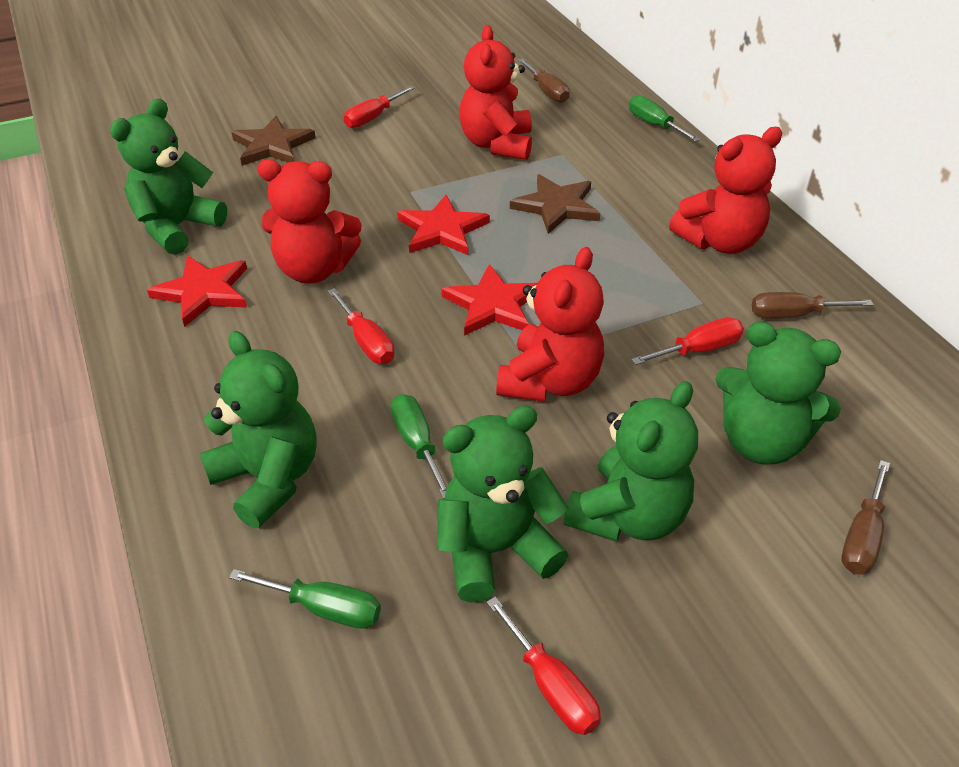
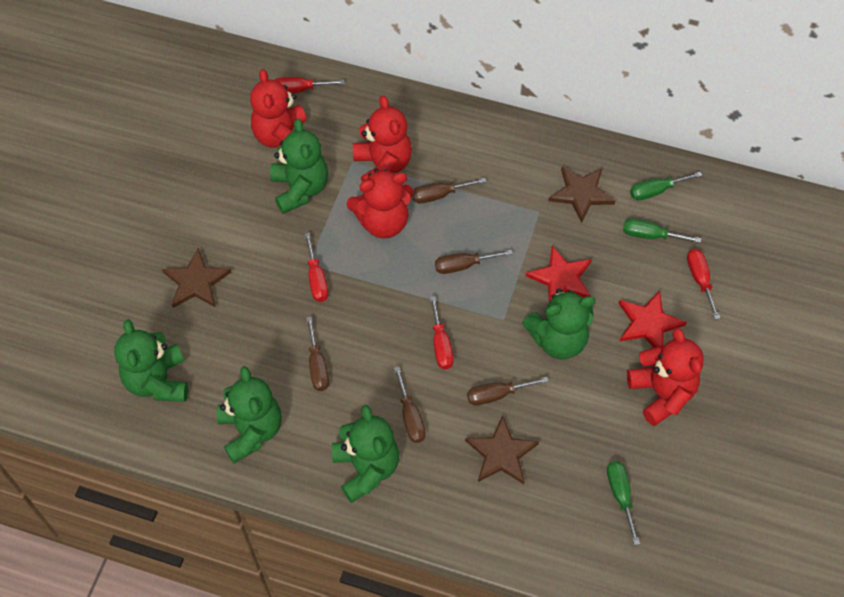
brown screwdriver: [518,58,570,103] [752,292,873,318] [841,460,890,575] = 3 -> [306,317,329,391] [394,366,425,443] [412,178,486,204] [435,250,513,274] [467,377,549,405] = 5
brown star: [232,116,316,166] [510,174,600,234] = 2 -> [162,248,231,308] [465,416,539,484] [548,166,615,223] = 3
red star: [147,255,247,327] [397,195,490,255] [441,264,537,336] = 3 -> [526,246,592,302] [619,291,687,348] = 2

